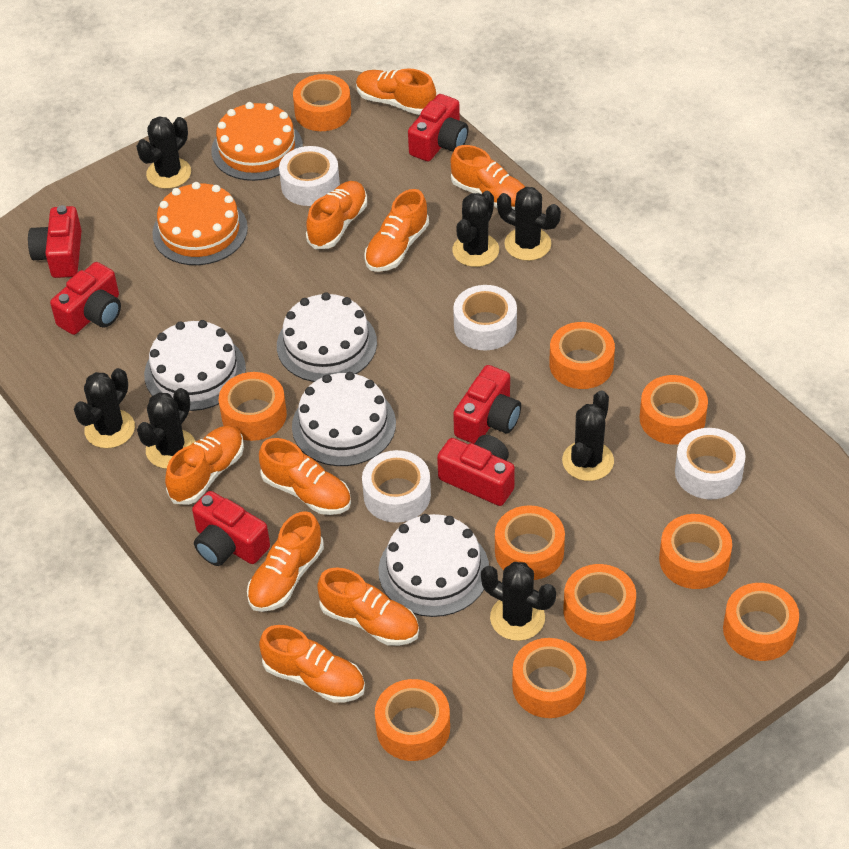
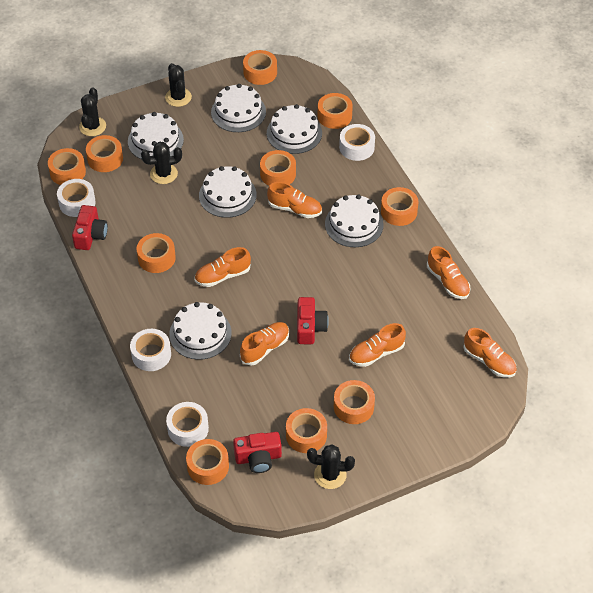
black cactus: [74,368,135,448] [136,116,191,189] [137,388,195,469] [452,191,499,267] [481,562,556,641] [497,187,561,261] [562,391,614,481] = 7 -> [79,87,106,136] [141,142,182,184] [165,63,192,107] [307,444,355,489] = 4
orange cake: [152,182,248,265] [211,102,303,181] = 2 -> none = 0
orange shoe: [165,426,244,505] [247,511,324,612] [259,438,351,515] [259,625,365,703] [306,181,367,249] [317,568,419,646] [356,68,436,115] [364,189,429,272] [451,145,525,210] = 9 -> [195,247,251,287] [240,322,289,366] [267,182,322,218] [349,323,406,367] [427,246,471,299] [463,328,517,378] = 6
red camera: [28,205,82,278] [50,262,121,335] [192,491,270,566] [408,94,468,161] [437,435,515,506] [453,365,521,444] = 6 -> [72,205,108,250] [233,432,282,473] [297,297,329,344] = 3
white cake: [144,320,246,411] [277,292,377,382] [292,372,396,466] [378,514,489,617] = 4 -> [128,112,184,159] [169,302,232,360] [199,166,257,218] [211,84,266,132] [267,104,322,154] [325,194,384,247] = 6

